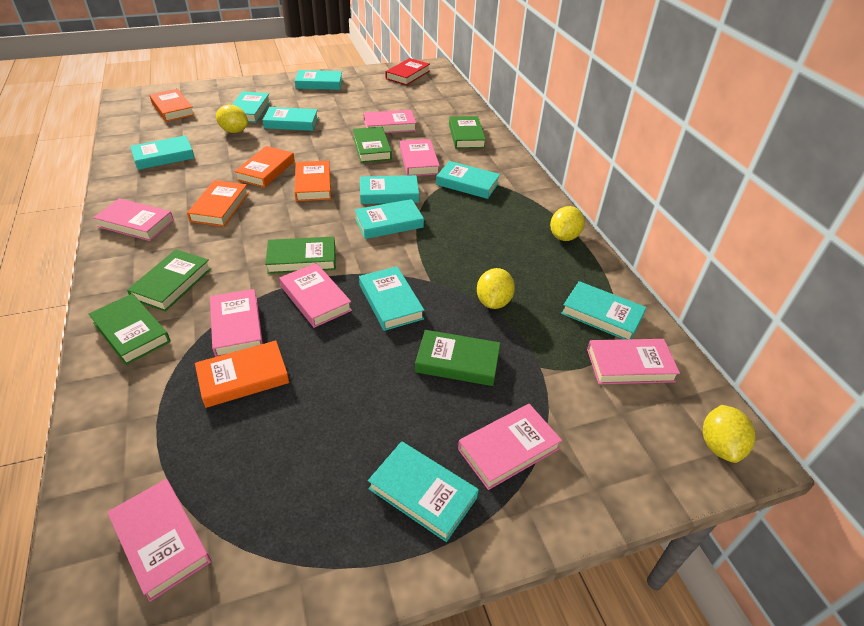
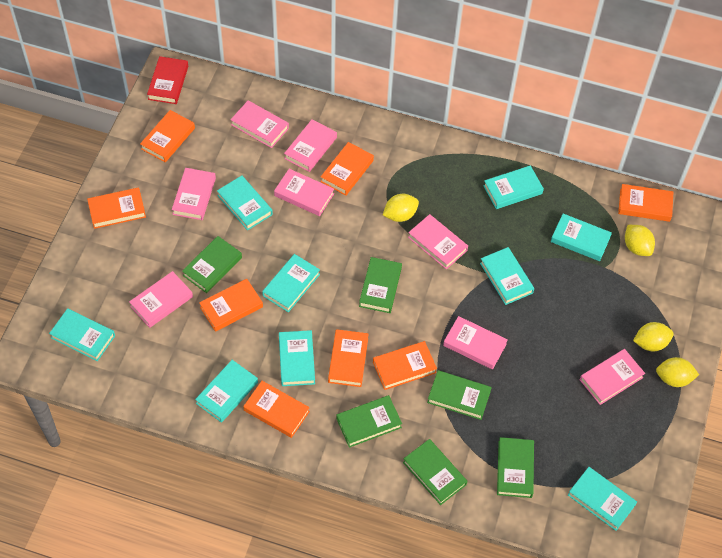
orange book: [149,89,195,122] [187,180,249,227] [195,341,289,408] [234,146,295,188] [295,161,331,201] = 5 -> [87,187,146,229] [140,110,195,162] [199,279,263,332] [243,381,310,438] [321,142,374,196] [328,329,369,387] [373,341,437,390] [618,184,673,222] = 8
turquoise book: [130,135,195,170] [232,91,270,123] [263,107,318,131] [295,70,343,90] [354,199,424,239] [359,266,424,331] [360,175,419,204] [368,441,479,542] [436,161,500,199] [561,281,646,339] = 10 -> [49,308,115,361] [195,360,258,423] [217,176,273,230] [262,254,320,312] [279,330,315,386] [480,247,534,305] [483,165,544,209] [551,214,612,261] [568,467,637,531] = 9

